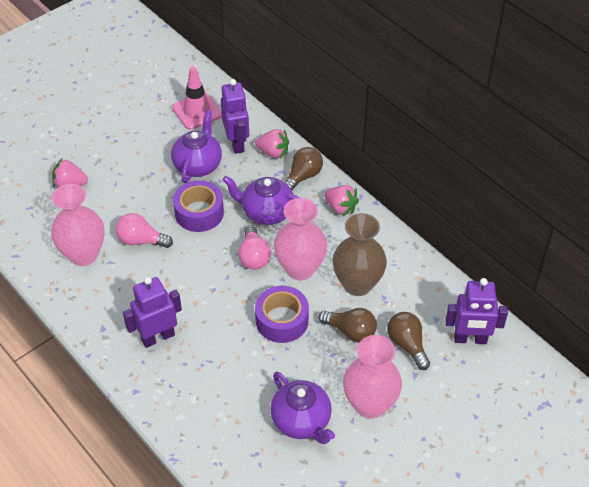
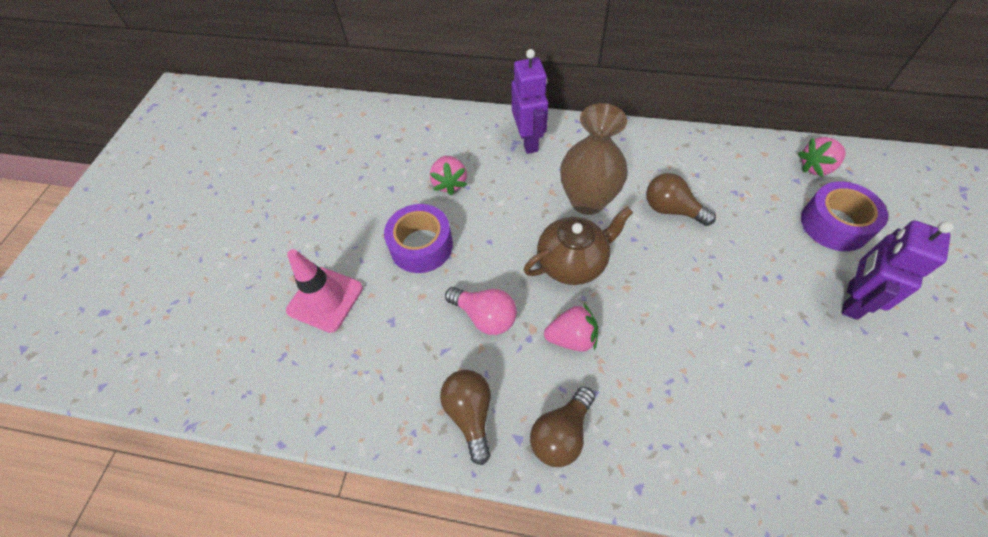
brown teapot: none = 0 -> [524,207,633,285] = 1
pink light bulb: [116,213,173,248] [238,225,271,270] = 2 -> [445,287,517,335] = 1
pink vase: [51,184,105,266] [274,198,327,281] [343,335,402,419] = 3 -> none = 0
purple robot: [123,277,182,348] [221,79,249,154] [445,278,508,344] = 3 -> [512,49,548,154] [842,220,954,320] = 2
purple teapot: [171,110,222,183] [223,176,300,225] [270,372,335,444] = 3 -> none = 0

